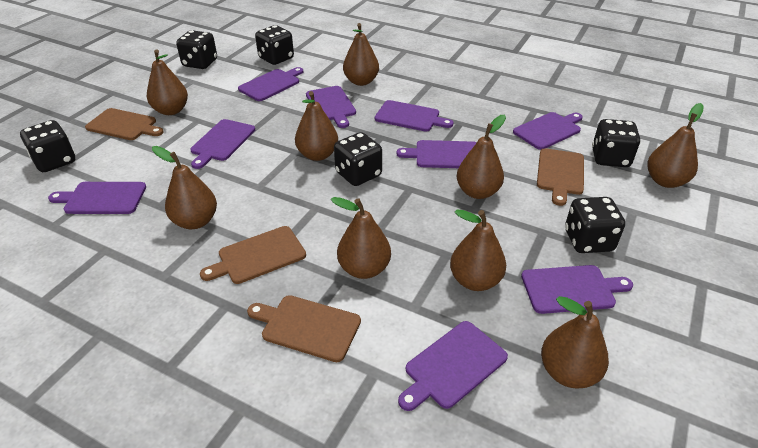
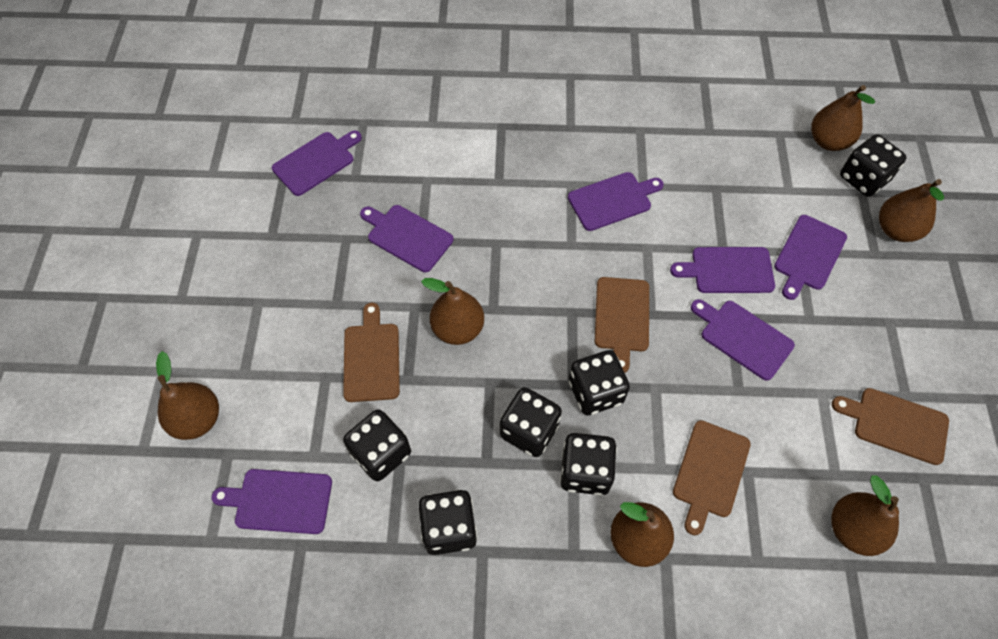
brown pear: [147,49,188,115] [152,146,217,229] [295,91,338,161] [331,197,391,279] [343,23,379,86] [450,210,506,291] [457,115,506,199] [541,296,609,388] [647,103,703,188] = 9 -> [156,351,219,440] [421,278,484,345] [611,502,674,567] [811,85,875,151] [831,475,899,556] [879,179,944,242] = 6
purple cutting board: [48,182,146,214] [190,119,255,169] [238,67,303,101] [306,86,356,128] [375,100,453,132] [396,140,477,168] [398,321,508,411] [513,112,583,150] [521,265,633,314] = 9 -> [212,469,332,534] [272,131,362,196] [360,205,454,272] [568,172,664,231] [670,247,775,293] [691,299,795,381] [774,215,847,300] = 7

